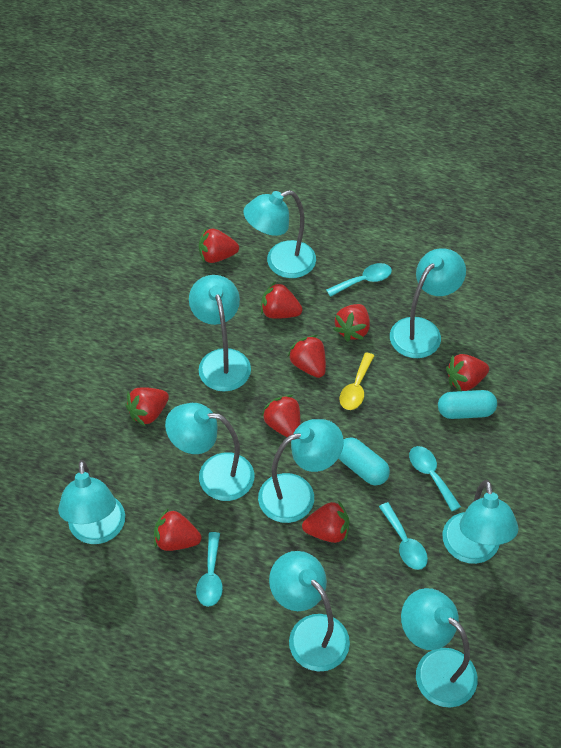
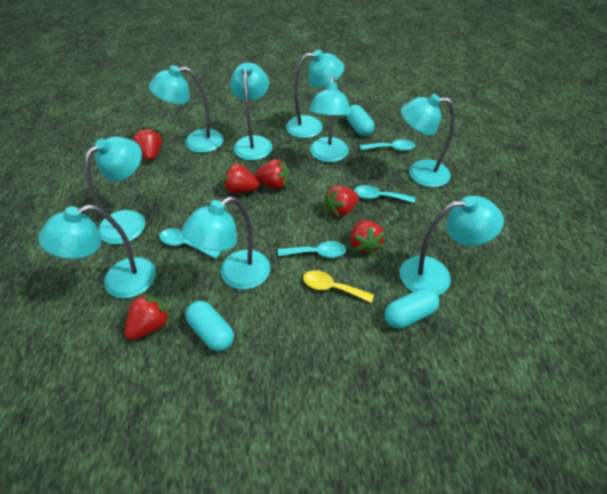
red strawberry: [125,387,169,427] [154,509,202,551] [199,228,239,263] [261,282,302,319] [262,395,300,437] [288,335,326,378] [302,500,349,543] [333,304,370,342] [446,354,489,391] = 9 -> [125,294,171,340] [132,127,162,161] [223,162,259,193] [254,159,289,189] [323,185,359,218] [350,220,385,256] = 6
turquoise capsule: [339,437,390,486] [438,390,497,419] = 2 -> [185,301,234,351] [346,105,374,136] [384,288,439,329] = 3

